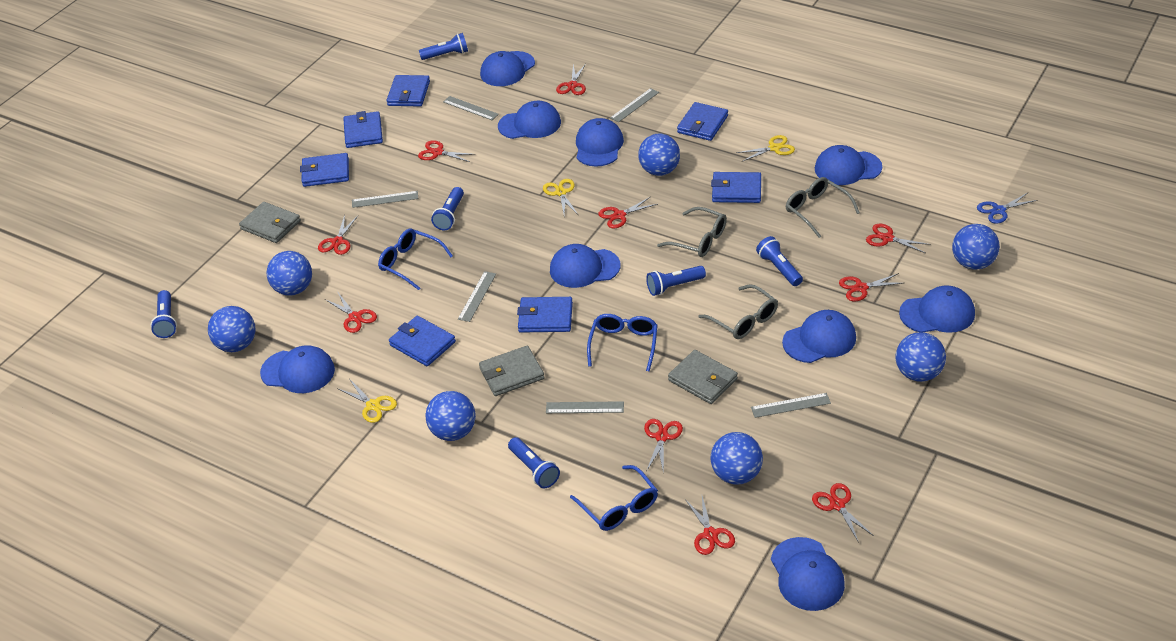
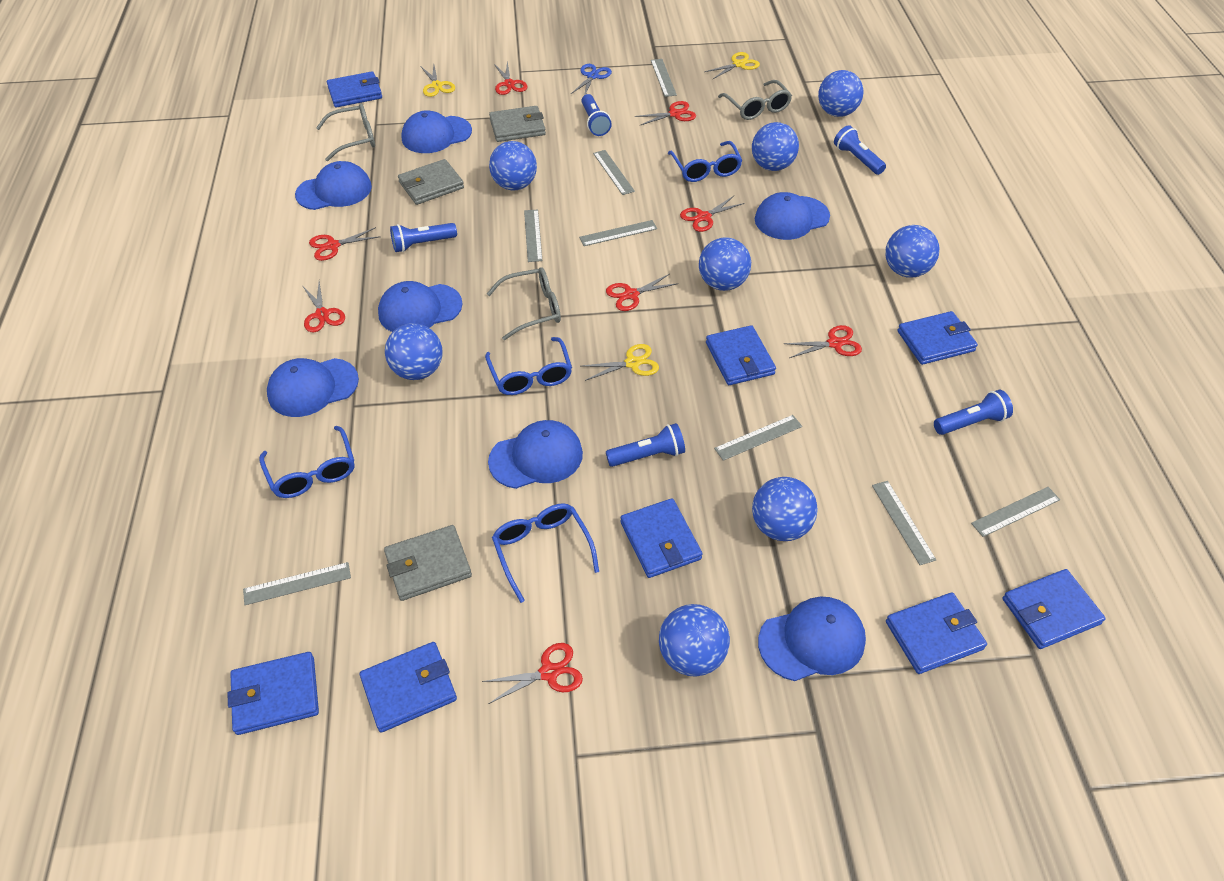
blue ball: [208,306,255,352] [266,251,312,296] [425,391,476,441] [638,134,680,176] [710,432,763,485] [895,332,946,382] [952,224,1000,270] = 7 -> [385,323,442,380] [489,141,537,190] [659,604,730,677] [699,237,751,291] [752,122,799,171] [752,477,818,541] [818,70,864,117] [885,225,939,278] = 8
blue cap: [260,345,335,393] [480,51,535,86] [498,101,561,139] [550,244,620,288] [576,118,624,167] [771,537,845,611] [782,310,856,363] [815,145,882,185] [899,285,975,333] = 9 -> [267,358,359,417] [295,161,372,210] [378,281,463,332] [402,110,472,153] [488,420,583,489] [755,192,830,240] [758,597,866,681] = 7
blue flashlight: [151,290,177,338] [419,33,468,60] [431,187,464,230] [508,437,560,488] [646,266,706,296] [756,236,803,286] = 6 -> [390,223,457,252] [581,94,612,136] [606,423,685,467] [834,125,886,175] [934,390,1013,435] = 5
blue glasses: [378,228,453,290] [570,465,658,531] [587,314,658,372] = 3 -> [259,426,355,498] [485,337,572,395] [492,503,599,603] [668,141,743,182] = 4
blue wallet: [300,153,349,187] [343,111,383,148] [387,75,430,107] [389,316,456,366] [517,297,573,333] [677,102,728,141] [711,172,761,203] = 7 -> [227,652,319,735] [327,71,382,108] [360,642,457,733] [620,498,703,578] [706,325,776,385] [886,592,987,674] [897,311,978,365] [1002,569,1106,649] = 8
grey ruler: [352,191,418,208] [443,96,499,120] [458,271,496,322] [546,401,624,413] [610,88,659,122] [751,393,831,418] = 6 -> [243,562,351,605] [524,209,542,262] [579,220,657,246] [593,150,635,195] [651,59,677,97] [714,415,802,461] [872,481,936,565] [971,487,1060,537] = 8
red scissors: [318,215,358,255] [325,291,377,333] [418,140,475,162] [556,64,586,95] [598,197,658,228] [644,419,683,474] [685,496,735,555] [812,483,874,543] [839,273,903,301] [866,223,931,253] = 10 -> [302,282,345,332] [309,227,379,261] [482,643,583,704] [494,61,528,95] [606,274,679,311] [634,101,696,126] [680,196,745,232] [784,325,862,358] = 8

